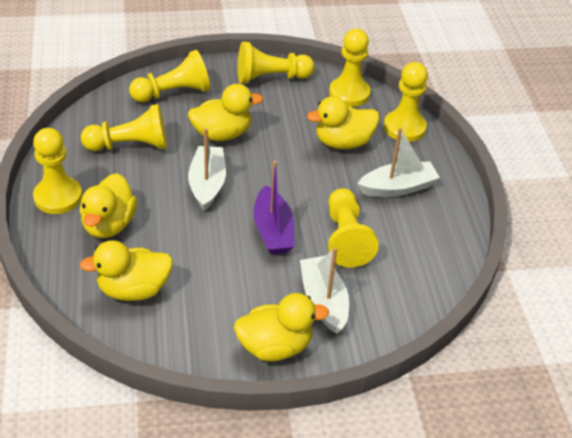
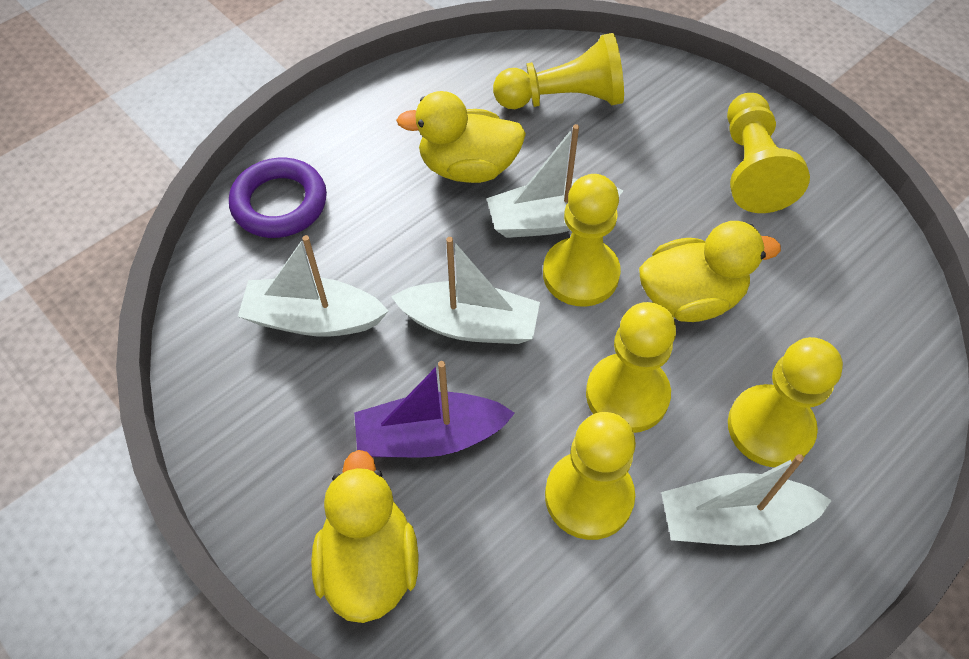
purple ring: none = 0 -> [229,158,327,238] = 1
white boat: [188,128,226,211] [300,247,349,334] [357,127,440,197] = 3 -> [238,235,388,337] [391,237,540,344] [486,124,624,238] [661,454,832,546] = 4
yellow duck: [79,240,173,301] [80,173,137,238] [188,84,263,141] [234,293,329,361] [307,96,379,149] = 5 -> [311,450,419,623] [396,91,526,183] [639,221,781,322] = 3
yellow pawn: [33,128,82,214] [81,104,167,151] [129,50,210,102] [238,42,315,84] [328,188,379,268] [329,29,371,107] [384,62,428,142] = 7 -> [493,33,624,109] [543,174,621,307] [545,412,636,540] [586,302,676,433] [727,93,810,213] [728,337,843,467] = 6

